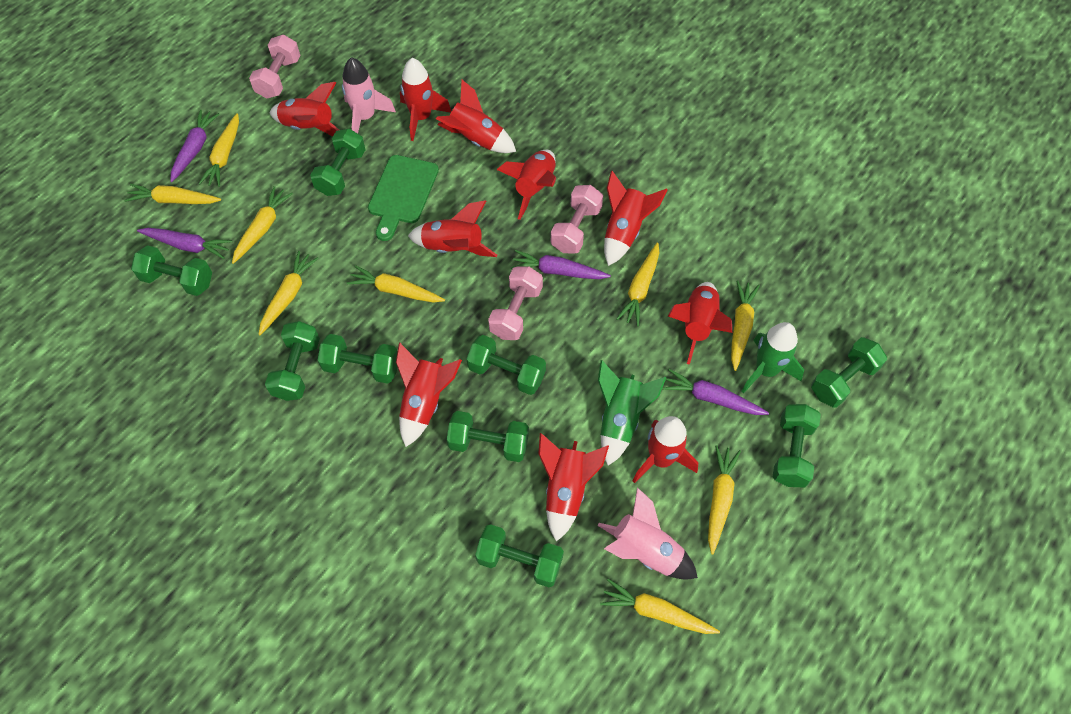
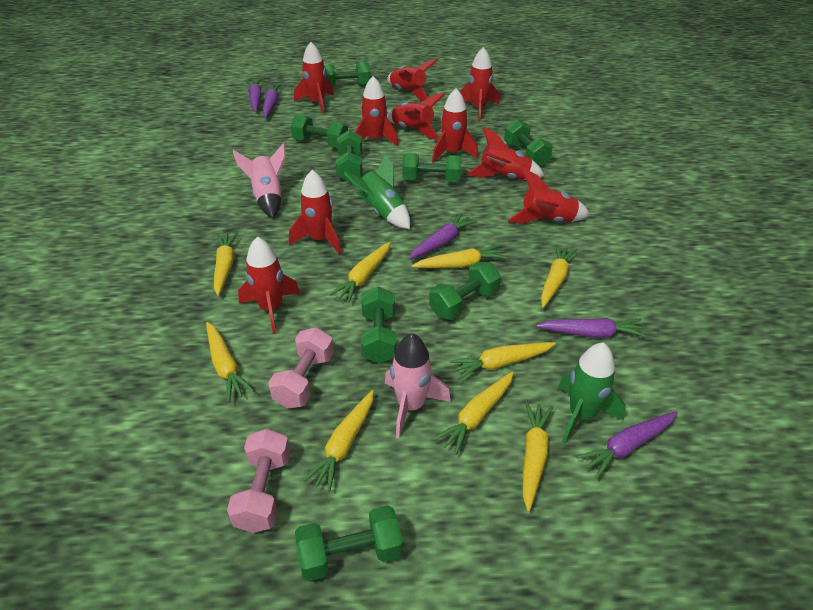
green cutting board: [368,155,439,241] = 1 -> none = 0
green dumbbell: [131,245,212,296] [265,321,320,401] [310,129,366,196] [318,334,398,384] [447,411,529,462] [467,335,546,395] [475,524,564,587] [773,404,821,488] [811,337,887,408] = 9 -> [291,115,348,148] [295,505,403,581] [324,62,370,87] [336,130,362,182] [361,287,397,363] [402,153,461,182] [429,262,501,320] [504,119,553,167] = 8
pink dumbbell: [249,35,301,99] [488,266,543,340] [551,185,603,253] = 3 -> [227,429,290,533] [268,327,334,409] = 2
purple carrot: [137,228,233,259] [170,110,219,182] [511,250,611,279] [662,369,769,415] = 4 -> [245,79,262,112] [263,84,282,117] [408,213,477,260] [536,318,647,338] [577,412,677,479] = 5

